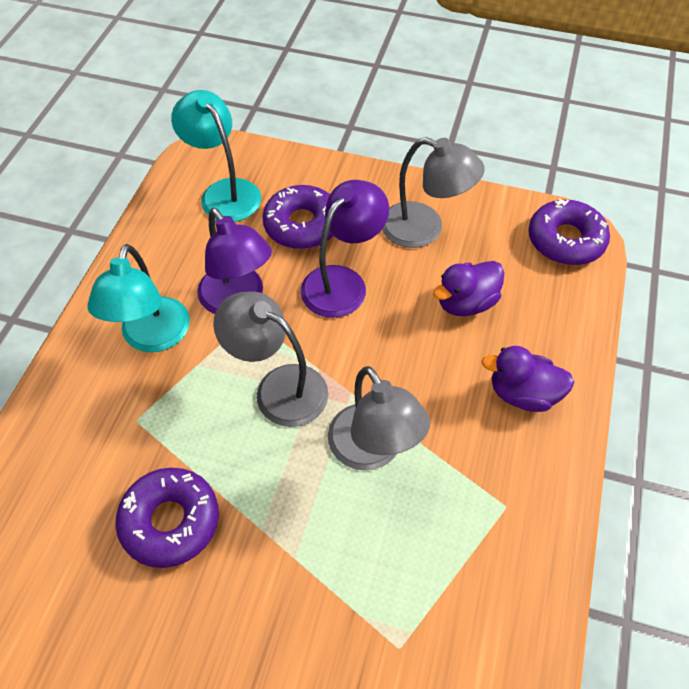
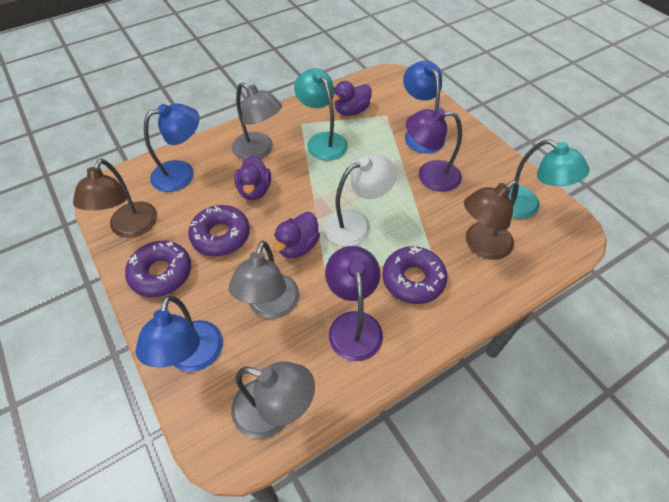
blue lamp: none = 0 -> [136,295,223,372] [144,104,200,192] [403,61,445,153] = 3
brown lamp: none = 0 -> [73,158,157,238] [464,180,519,260] = 2
purple duck: [433,261,504,316] [481,346,574,412] = 2 -> [234,155,271,200] [273,212,320,258] [332,81,372,116] = 3
white lamp: none = 0 -> [324,154,397,246] = 1

